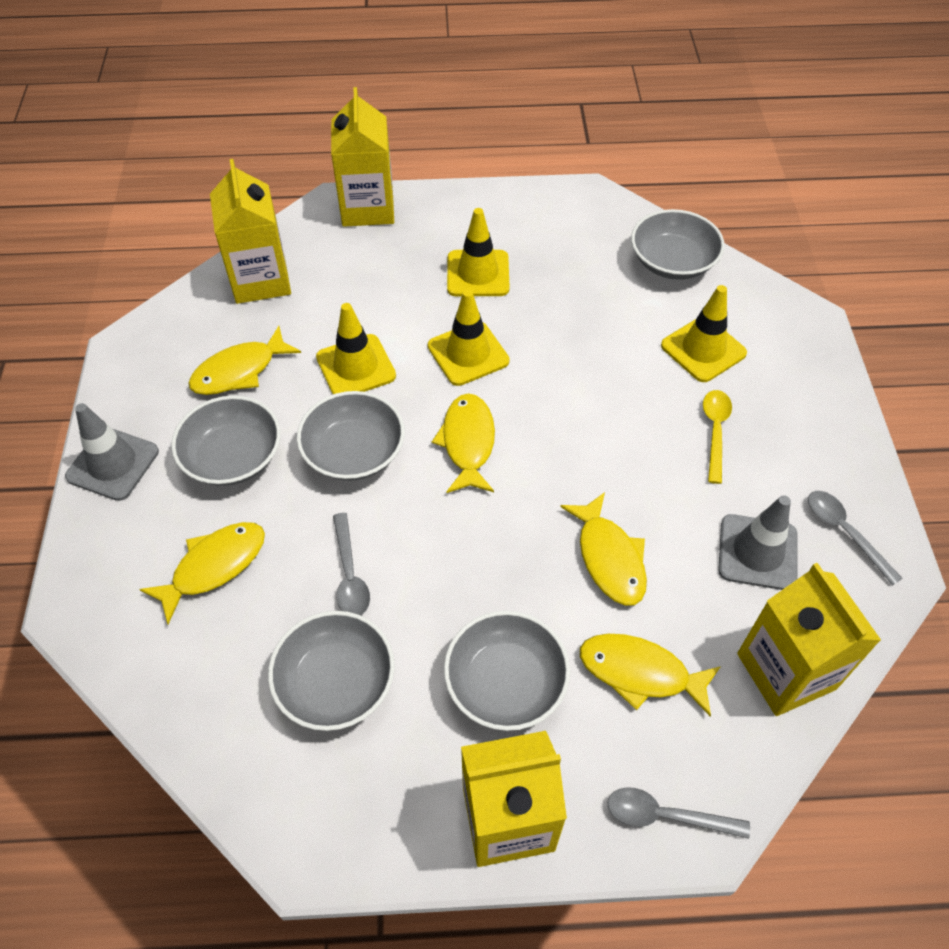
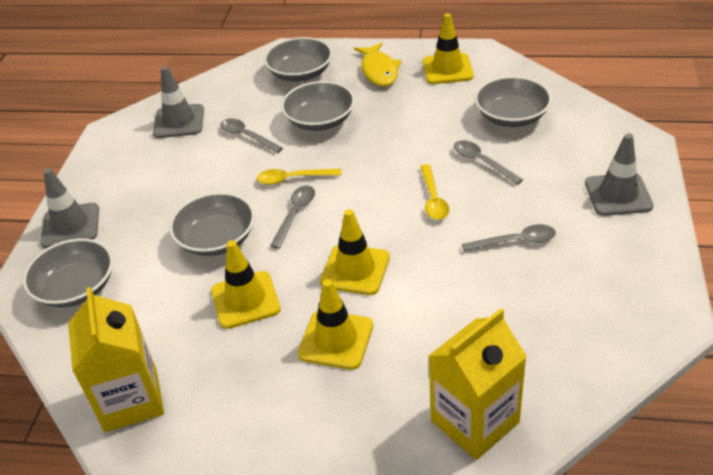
grey spoon: [333,513,370,616] [607,787,750,839] [808,491,903,586] = 3 -> [220,118,283,153] [270,185,315,249] [453,140,523,185] [462,224,556,252] = 4
grey traffic cone: [65,403,159,501] [718,495,798,590] = 2 -> [41,169,99,248] [153,66,204,138] [585,133,654,216] = 3
yellow carton: [210,159,291,304] [331,87,394,227] [461,731,567,867] [737,563,881,716] = 4 -> [68,287,164,432] [429,308,527,460] = 2
yellow fish: [139,522,265,624] [188,326,301,395] [432,393,495,493] [560,492,647,606] [580,634,721,717] = 5 -> [354,42,401,86] = 1
yellow spoon: [703,390,732,484] = 1 -> [257,169,341,185] [420,164,449,220] = 2

